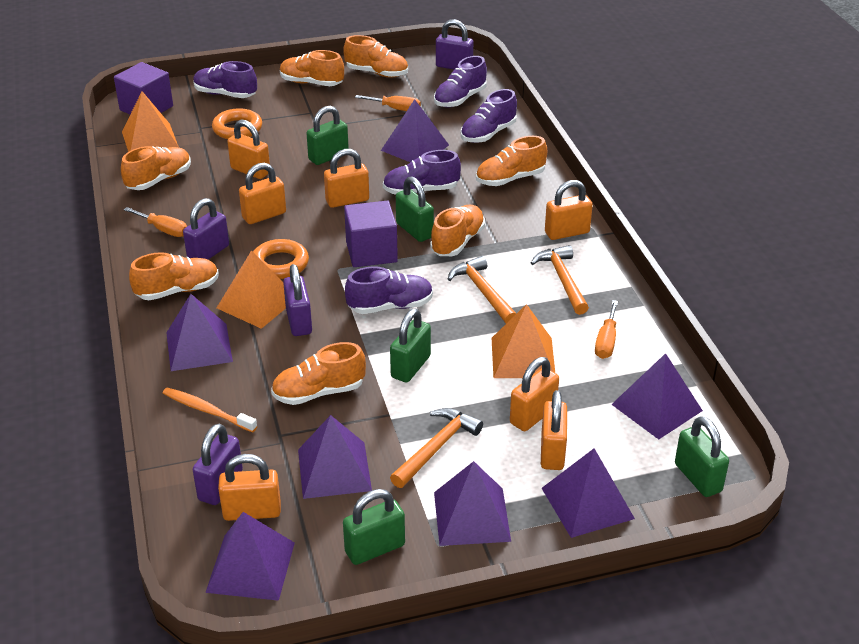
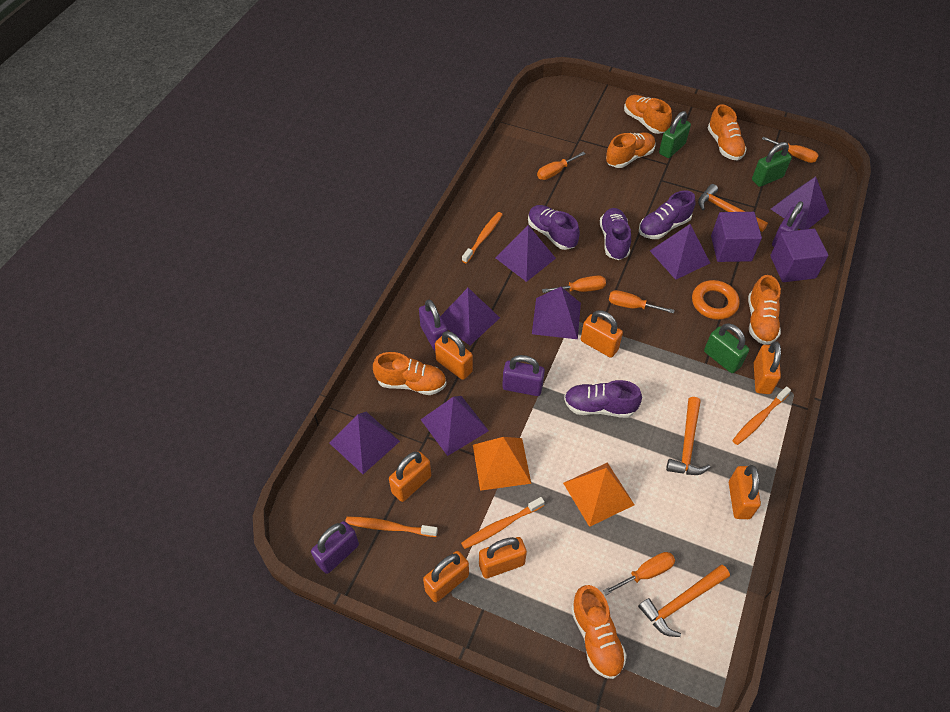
green padlock: [306,106,349,165] [343,489,405,565] [390,309,431,383] [396,176,434,242] [675,416,729,497] = 5 -> [659,111,691,158] [704,323,749,373] [752,142,792,187] = 3
orange pyramid: [122,91,179,152] [217,250,286,329] [492,304,555,378] = 3 -> [473,437,531,491] [563,463,634,527] = 2
orange ring: [212,108,262,139] [253,239,309,279] = 2 -> [692,280,740,320] = 1
orange screwdriver: [123,207,187,237] [355,95,421,111] [595,300,618,359] = 3 -> [537,152,586,180] [542,275,606,293] [603,552,675,595] [609,290,674,314] [762,137,819,163] = 5
orange shoe: [121,146,191,190] [129,252,219,300] [271,342,366,405] [280,50,344,86] [343,35,408,77] [430,205,485,256] [476,136,547,186] = 7 -> [373,352,446,395] [571,585,627,679] [606,132,656,168] [624,95,672,134] [708,104,747,160] [748,275,781,345] = 6
orange toothbrush: [163,387,257,432] = 1 -> [345,517,438,537] [461,497,545,549] [462,212,503,263] [732,386,791,445] = 4
purple shoe: [193,61,257,98] [345,266,433,314] [383,150,461,195] [434,56,487,108] [461,89,517,143] = 5 -> [528,205,580,250] [564,380,642,418] [600,208,631,260] [639,190,696,239] = 4

